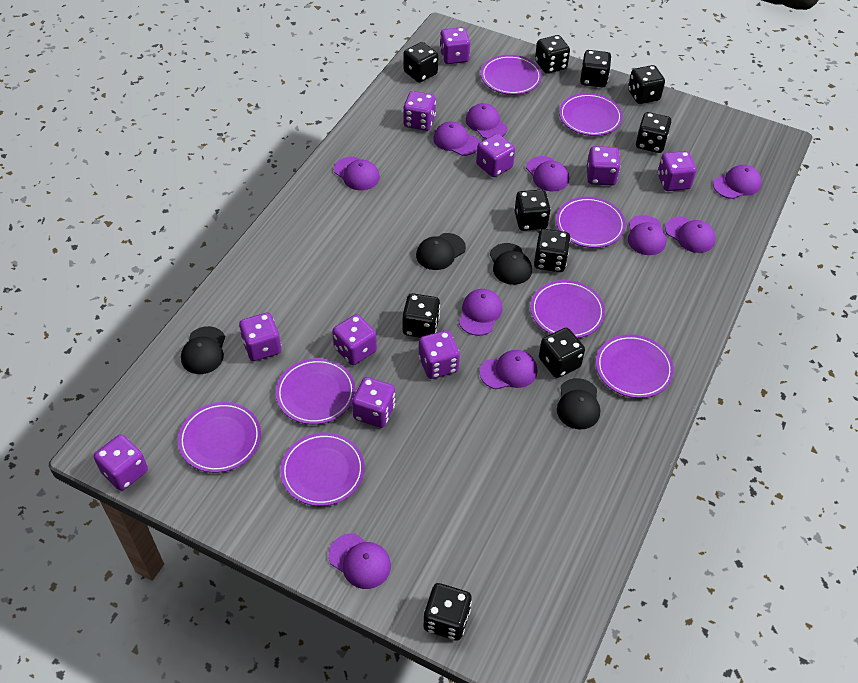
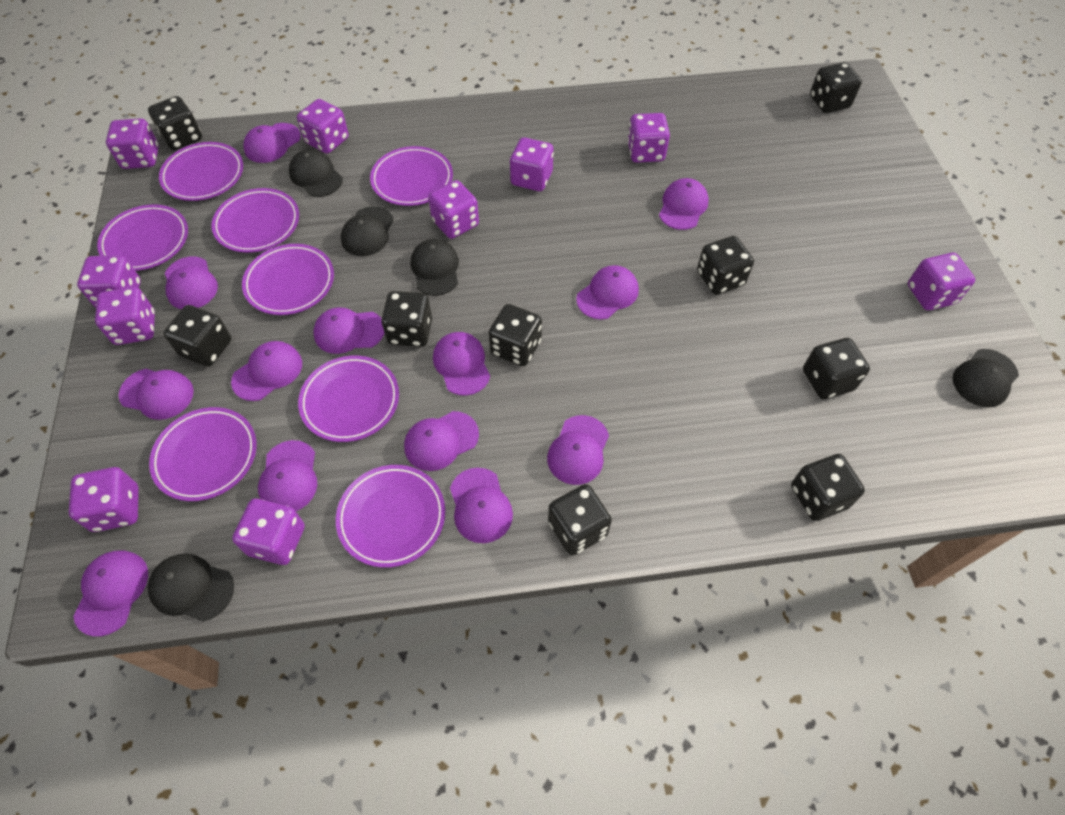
black cap: [181,326,225,374] [416,233,466,270] [490,243,532,285] [557,378,600,429] = 4 -> [148,554,234,622] [289,149,343,197] [341,206,394,256] [411,239,459,296] [952,349,1019,407] = 5
black dice: [402,293,440,338] [404,42,438,82] [424,583,472,641] [515,190,551,231] [534,229,571,272] [535,35,570,74] [539,328,585,378] [580,50,611,88] [628,65,665,104] [636,112,671,153] = 10 -> [148,96,202,151] [163,305,231,367] [381,291,432,347] [489,304,542,366] [548,484,612,555] [697,236,754,295] [791,454,865,521] [803,338,870,399] [810,62,862,113] = 9
purple cap: [328,533,391,589] [334,157,380,190] [433,121,480,156] [459,289,503,336] [466,103,507,139] [480,350,537,389] [526,156,569,191] [628,215,666,255] [665,216,716,253] [713,165,761,199] = 10 -> [73,551,148,637] [118,369,194,420] [165,256,218,309] [231,341,302,401] [243,123,301,163] [258,440,317,511] [313,307,384,354] [404,411,479,471] [433,332,490,396] [450,468,513,543] [547,415,609,485] [576,265,639,320] [659,178,709,230] = 13

